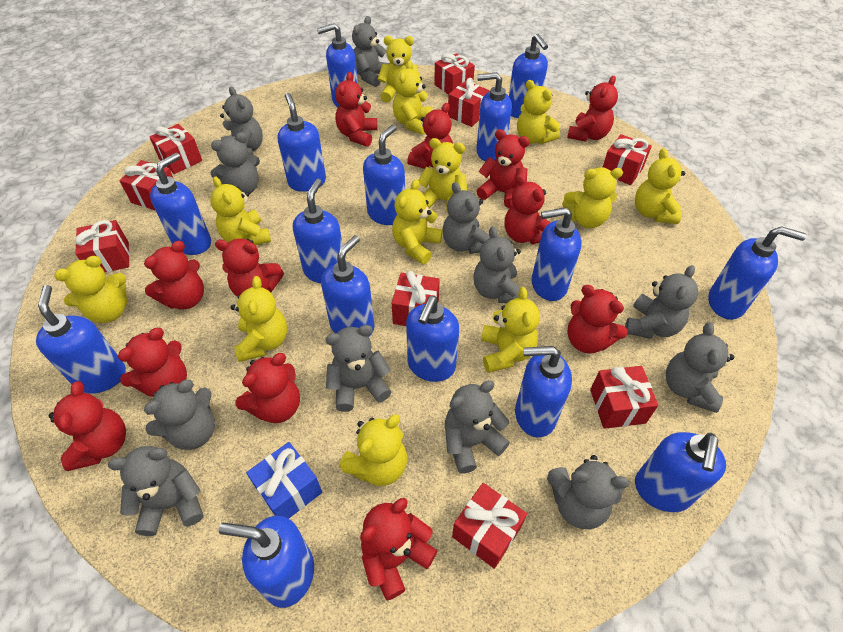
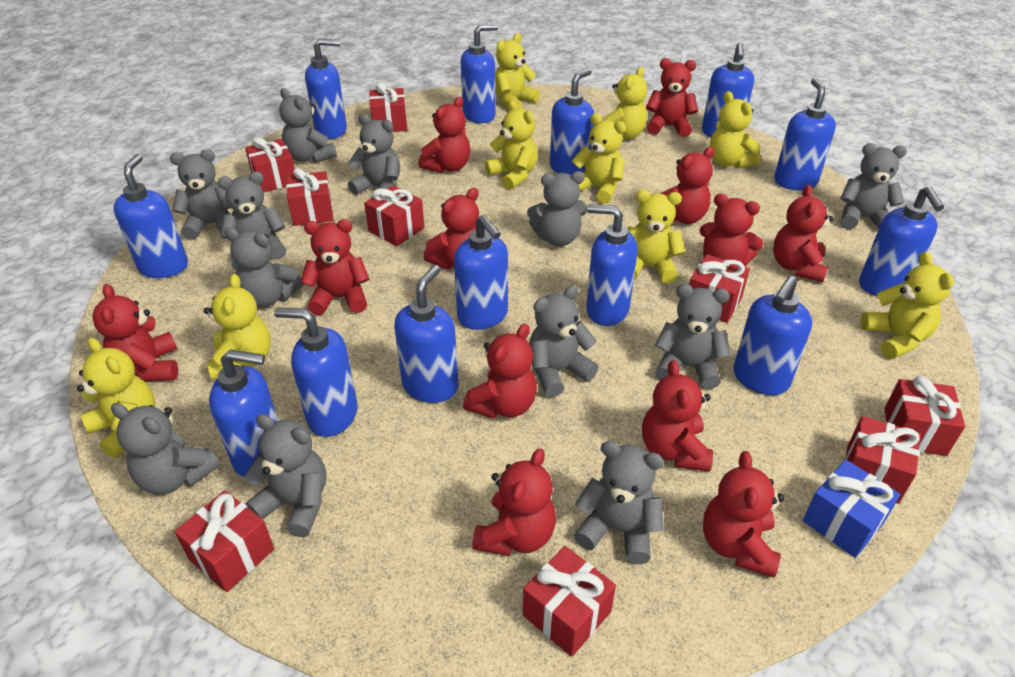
blue soap dispenser: [36,285,126,393] [150,153,211,255] [218,516,314,608] [278,93,326,192] [293,179,343,283] [317,23,358,107] [321,235,374,337] [363,125,405,225] [406,296,459,382] [476,72,512,162] [509,34,548,118] [515,346,572,438] [532,207,581,301] [635,432,726,512] [708,226,807,320] = 15 -> [113,154,188,278] [209,349,278,477] [274,308,358,437] [305,39,347,139] [394,265,458,403] [454,215,508,330] [461,24,498,123] [550,68,594,175] [586,204,638,326] [702,42,754,137] [734,276,812,395] [774,78,836,190] [859,186,944,296] = 13
yellow teddy bear: [54,256,127,323] [210,176,271,245] [231,276,287,362] [339,414,407,486] [378,36,420,103] [392,179,443,264] [393,60,432,135] [418,138,467,213] [481,287,540,373] [517,80,560,144] [562,167,623,228] [635,148,685,224] = 12 -> [77,338,155,458] [204,274,271,381] [485,100,538,190] [495,33,540,109] [572,113,626,204] [604,67,647,139] [627,190,685,283] [710,91,761,168] [861,252,954,359] = 9

